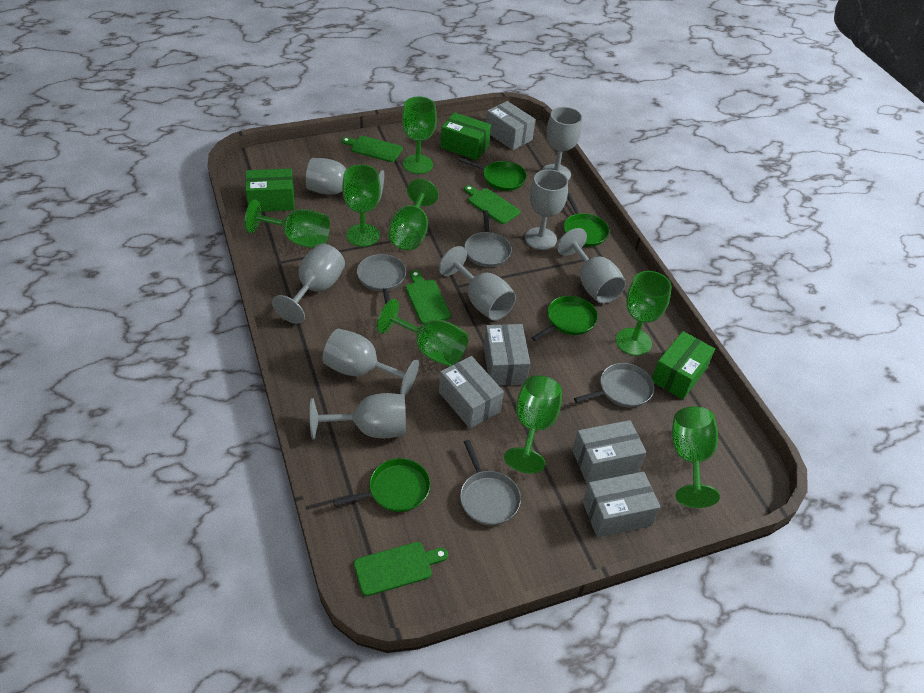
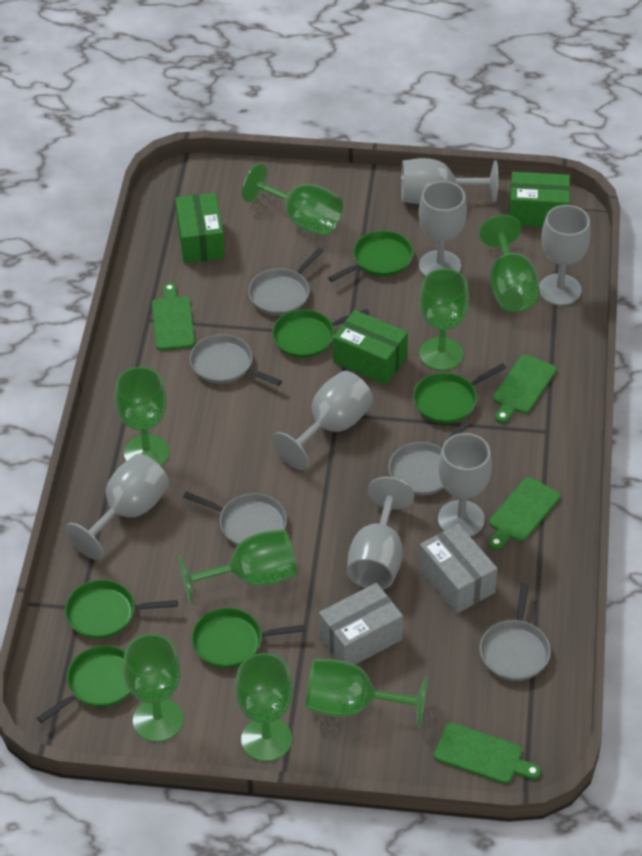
green pan: [333,458,430,512] [459,158,527,191] [531,296,598,341] [564,193,609,247] = 4 -> [37,645,131,723] [65,580,178,639] [191,608,306,668] [272,309,370,358] [328,230,413,282] [413,363,506,424] = 6
grey box: [439,356,504,428] [484,324,530,385] [486,101,536,150] [572,420,646,483] [583,472,660,538] = 5 -> [319,583,403,665] [419,524,498,613] = 2
grey goblet: [272,243,345,324] [306,158,384,201] [310,393,406,439] [322,329,419,396] [439,246,516,320] [525,169,568,250] [542,107,582,180] [557,228,626,304] = 8 -> [65,454,169,560] [272,371,373,470] [347,477,414,590] [401,158,498,204] [419,181,467,276] [438,433,492,537] [539,205,591,306] = 7
grey pan: [357,254,406,304] [460,440,521,525] [464,210,512,267] [574,363,654,408] = 4 -> [183,492,287,546] [190,334,282,386] [248,248,324,316] [388,420,470,496] [480,582,551,681] = 5

